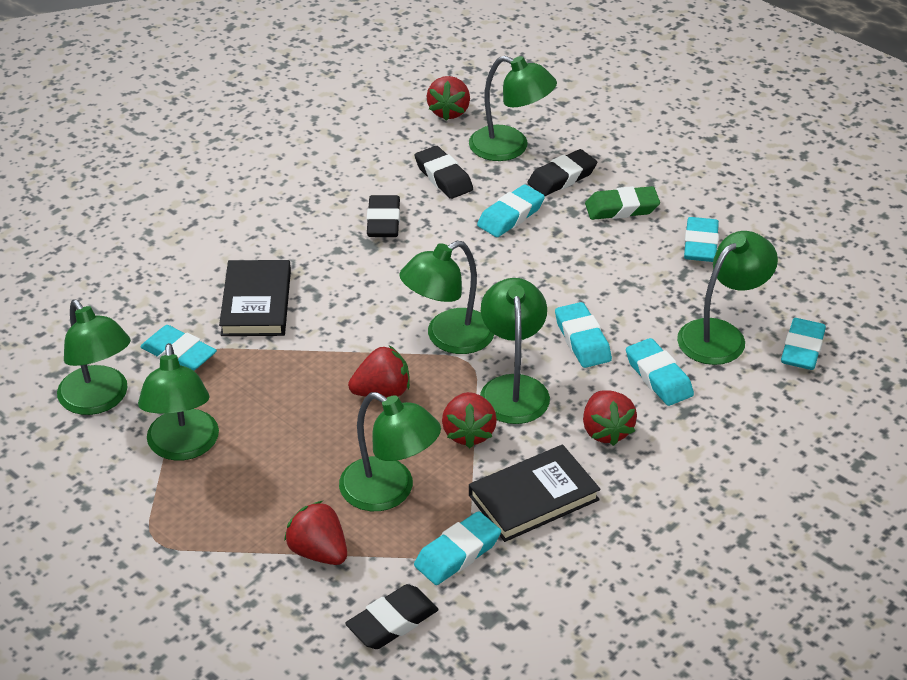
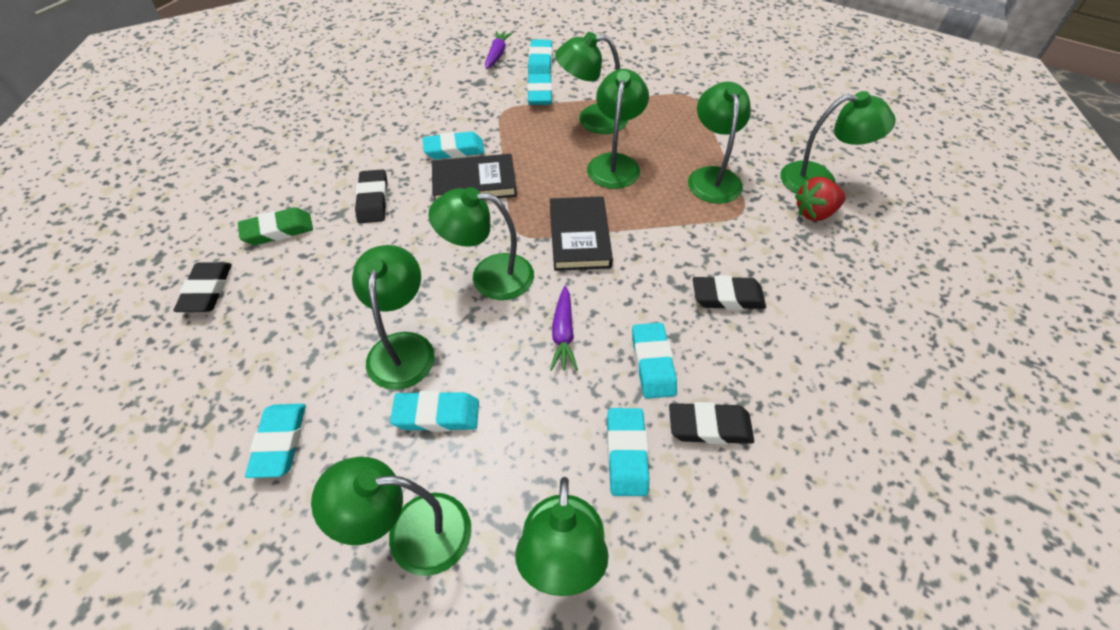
green lamp: [57,299,131,415] [138,343,219,460] [339,392,441,511] [399,241,494,354] [469,56,557,161] [480,278,550,424] [677,231,778,365] = 7 -> [311,457,471,576] [352,245,435,390] [428,187,534,300] [516,477,609,596] [555,32,628,134] [587,69,649,189] [688,82,751,204] [780,91,896,194] = 8
purple carrot: none = 0 -> [485,31,512,69] [550,286,578,371] = 2
red strawberry: [284,501,347,565] [348,345,410,398] [426,76,470,121] [442,392,497,448] [583,390,637,446] = 5 -> [795,177,846,221] = 1

